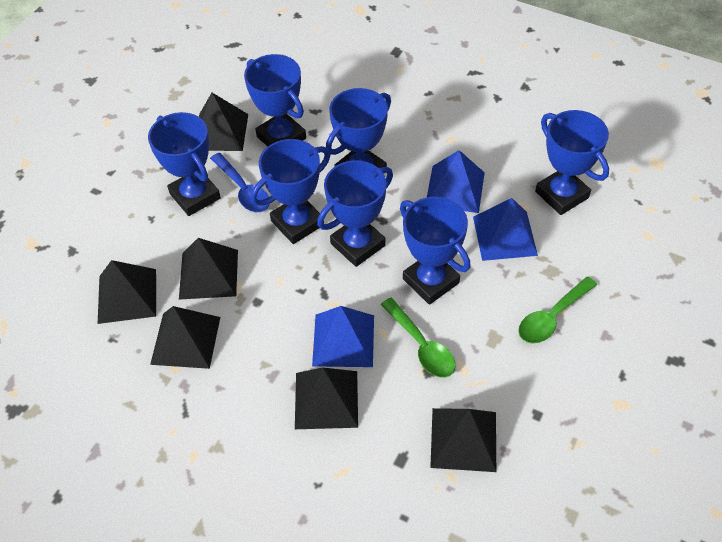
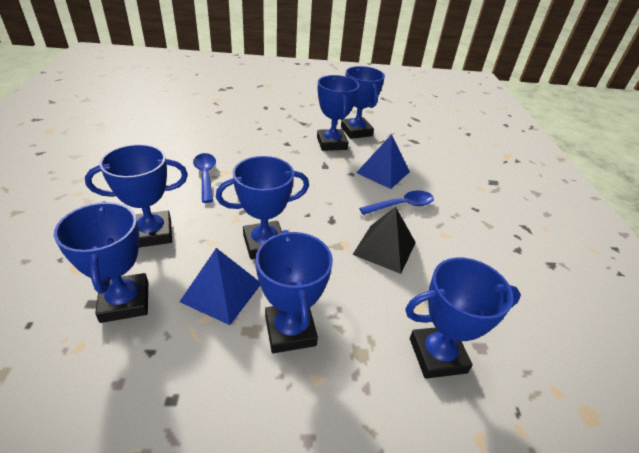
black pyramid: [98,260,156,324] [150,306,220,369] [179,238,238,300] [199,93,248,151] [295,367,358,429] [430,408,496,472] = 6 -> [353,207,416,274] = 1
blue pyramid: [312,306,374,367] [427,150,485,213] [473,198,538,261] = 3 -> [179,248,260,325] [356,134,410,189] = 2
blue spoon: [210,153,270,212] = 1 -> [193,153,216,203] [359,190,434,215] = 2
green spoon: [381,298,455,378] [518,277,597,344] = 2 -> none = 0

